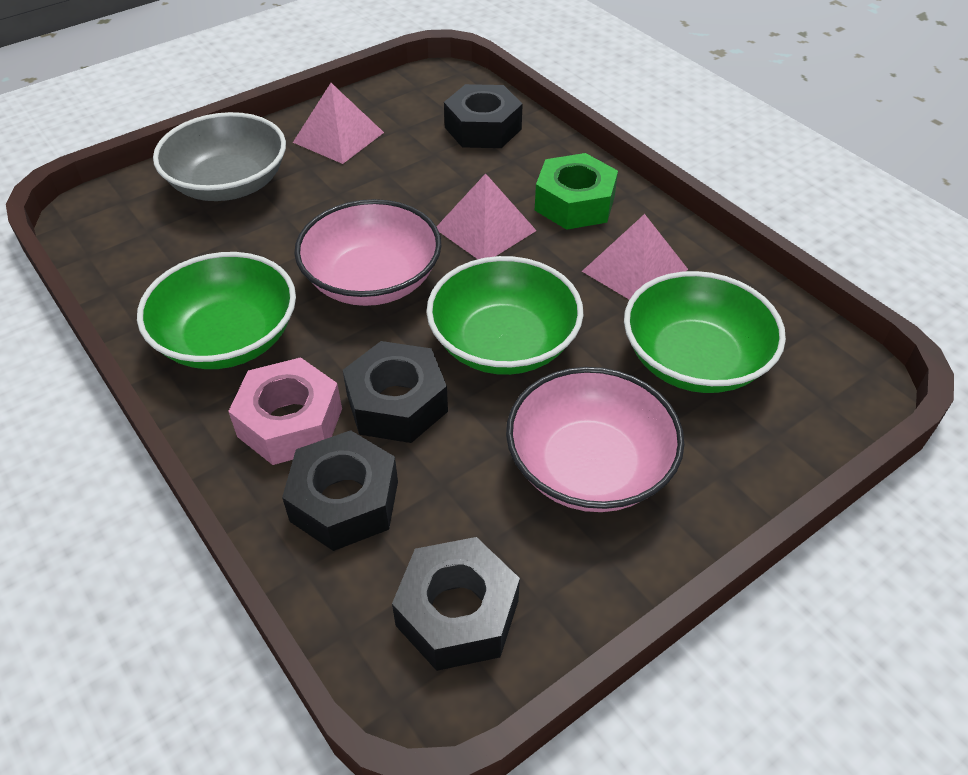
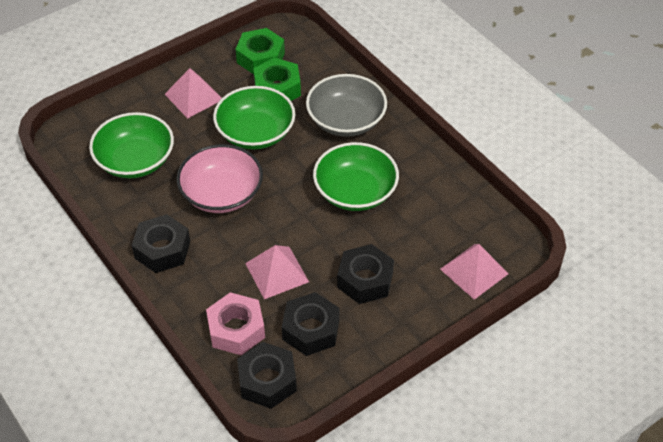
green nut: [535,153,618,230] = 1 -> [236,28,285,74] [253,58,301,101] = 2
pink bowl: [294,199,441,306] [506,367,684,512] = 2 -> [176,144,263,213] = 1

